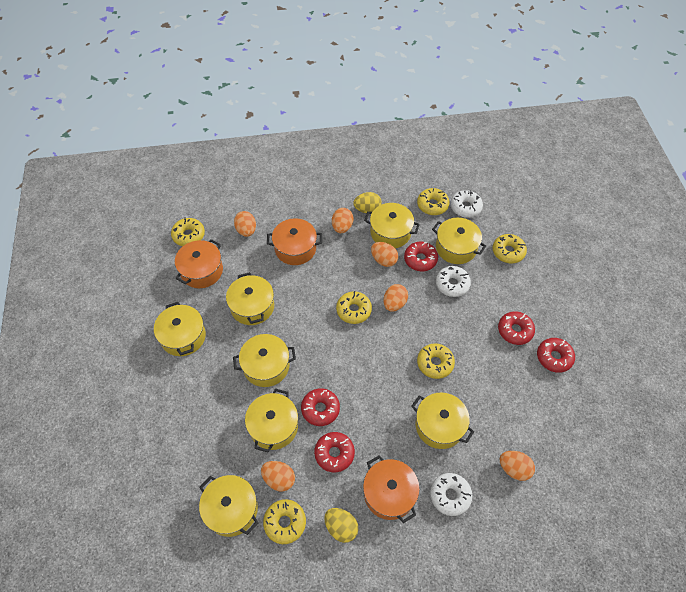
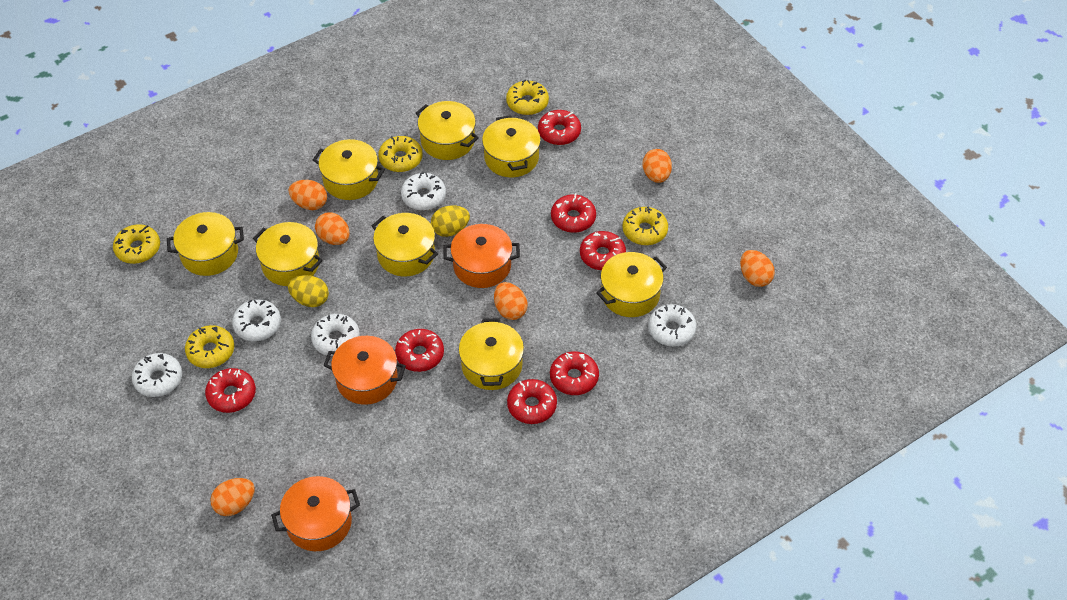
red donut: [301,388,340,426] [314,432,355,472] [404,242,438,271] [498,311,535,345] [537,338,575,373] = 5 -> [205,368,256,413] [395,329,444,372] [507,379,557,424] [538,110,581,145] [550,351,599,395] [551,193,596,233] [580,231,626,270] = 7
white donut: [430,473,473,516] [436,266,471,297] [450,190,483,218] = 3 -> [132,353,182,397] [232,299,281,341] [311,314,360,356] [401,172,446,210] [648,304,697,346] = 5
yellow donut: [171,217,205,246] [263,499,306,544] [336,291,372,324] [417,188,449,215] [417,343,455,379] [493,234,527,263] = 6 -> [113,224,160,264] [185,325,234,368] [378,136,423,172] [506,80,549,115] [622,206,668,245] = 5

